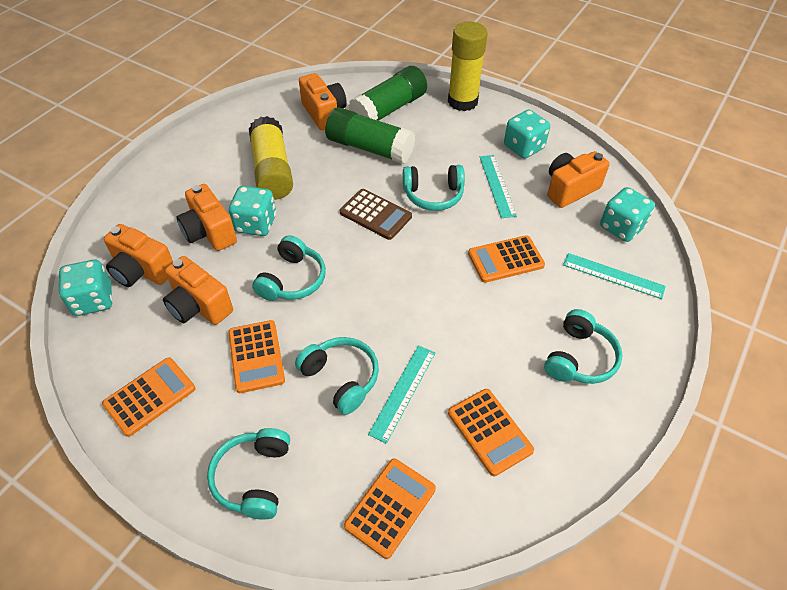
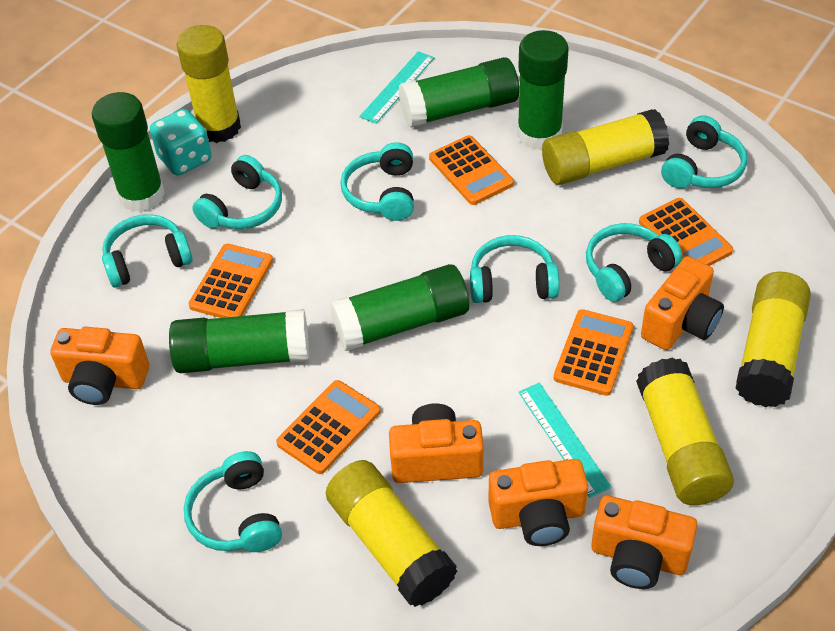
brown calculator: [340,189,412,240] = 1 -> none = 0
green glue stick: [325,107,415,164] [348,66,427,121] = 2 -> [92,92,165,212] [169,309,309,373] [330,264,469,351] [399,57,519,128] [517,30,569,150] = 5
turquoise dice: [58,260,113,316] [229,186,276,236] [504,110,550,159] [600,187,655,242] = 4 -> [150,109,212,176] = 1
turquoise headphones: [207,428,290,520] [252,235,326,301] [295,337,379,415] [403,165,465,211] [544,309,623,384] = 5 -> [102,214,193,288] [184,451,282,552] [192,155,282,229] [341,142,414,221] [470,235,559,303] [586,223,683,302] [661,116,747,189] = 7
turquoise ruler: [368,345,435,444] [480,155,517,218] [563,253,666,299] = 3 -> [359,51,434,124] [519,383,612,498] = 2
yellow glue stick: [249,116,293,200] [448,22,487,111] = 2 -> [176,25,241,143] [326,460,457,607] [542,109,669,185] [636,358,734,505] [735,272,811,407] = 5

